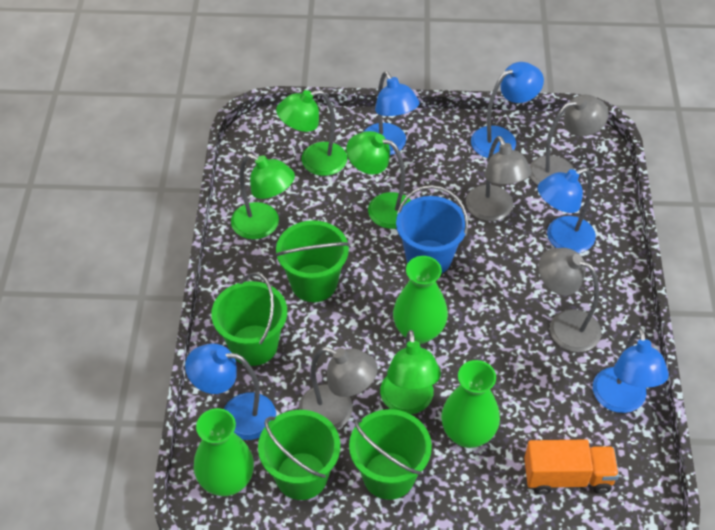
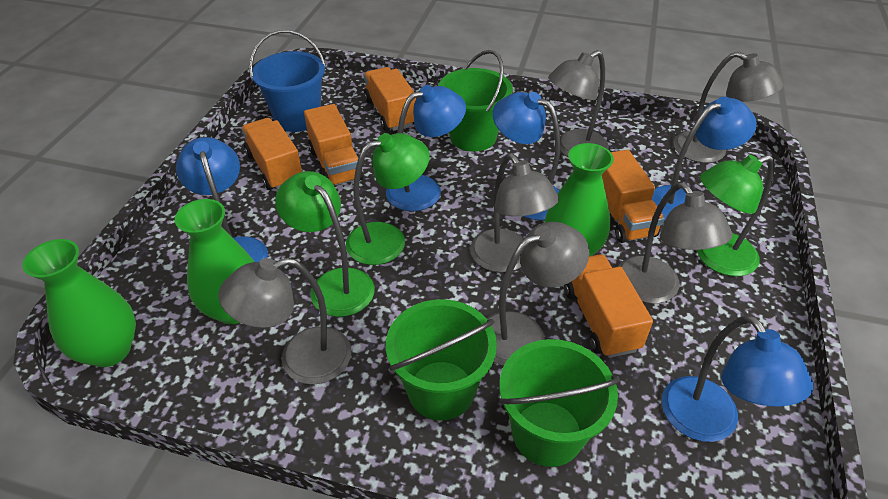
green bucket: [211,273,287,366] [258,410,340,500] [275,220,350,302] [349,409,432,500] = 4 -> [386,299,497,420] [438,50,513,151] [499,339,620,467] = 3
green lamp: [231,154,295,239] [276,90,347,176] [346,131,411,229] [380,330,441,414] = 4 -> [275,171,374,317] [346,133,430,265] [697,155,775,276] = 3
grey lamp: [299,347,378,429] [466,136,532,221] [530,94,609,185] [538,248,602,352] = 4 -> [218,258,352,384] [470,153,559,273] [486,222,589,366] [548,50,609,157] [618,182,733,303] [674,52,784,163] = 6
orange truck: [524,439,619,495] = 1 -> [241,118,303,190] [304,104,364,185] [363,67,416,131] [564,254,653,358] [602,150,665,243] = 5

